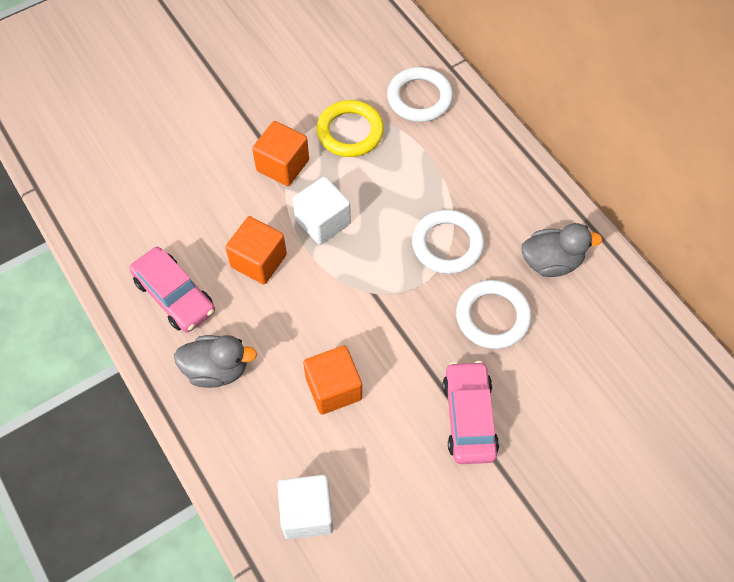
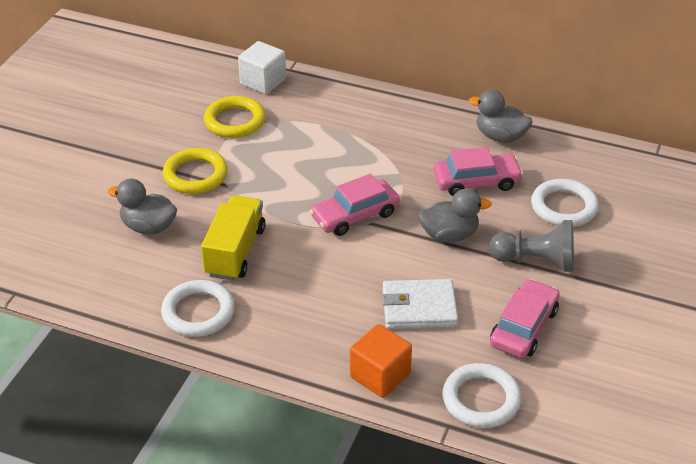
grey duck: [174,335,257,388] [522,223,602,277] = 2 -> [108,179,177,235] [418,189,492,242] [469,90,532,143] = 3
grey pawn: none = 0 -> [489,220,574,272] = 1
orange cube: [225,216,287,284] [252,121,309,186] [303,345,362,415] = 3 -> [350,324,412,398] = 1
pink car: [129,247,215,332] [442,361,499,464] = 2 -> [310,174,400,236] [434,147,523,196] [490,279,560,358] = 3
white cube: [277,475,333,539] [292,177,351,245] = 2 -> [238,41,286,94] = 1
white wallet: none = 0 -> [382,279,458,329] = 1
yellow ring: [317,100,384,157] = 1 -> [163,148,228,194] [204,96,266,138] = 2
yellow truck: none = 0 -> [201,195,266,281] = 1

